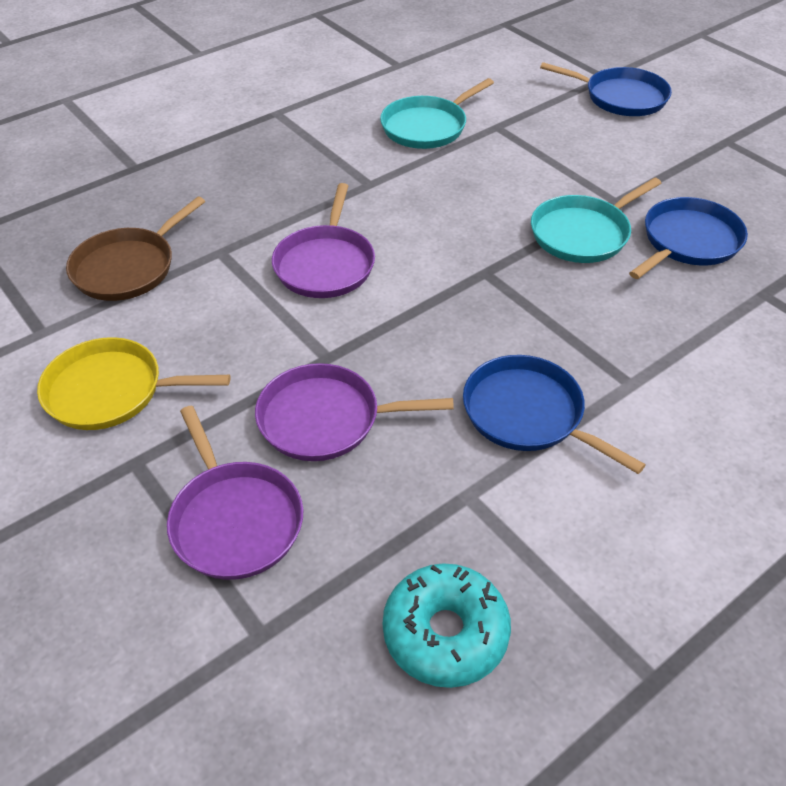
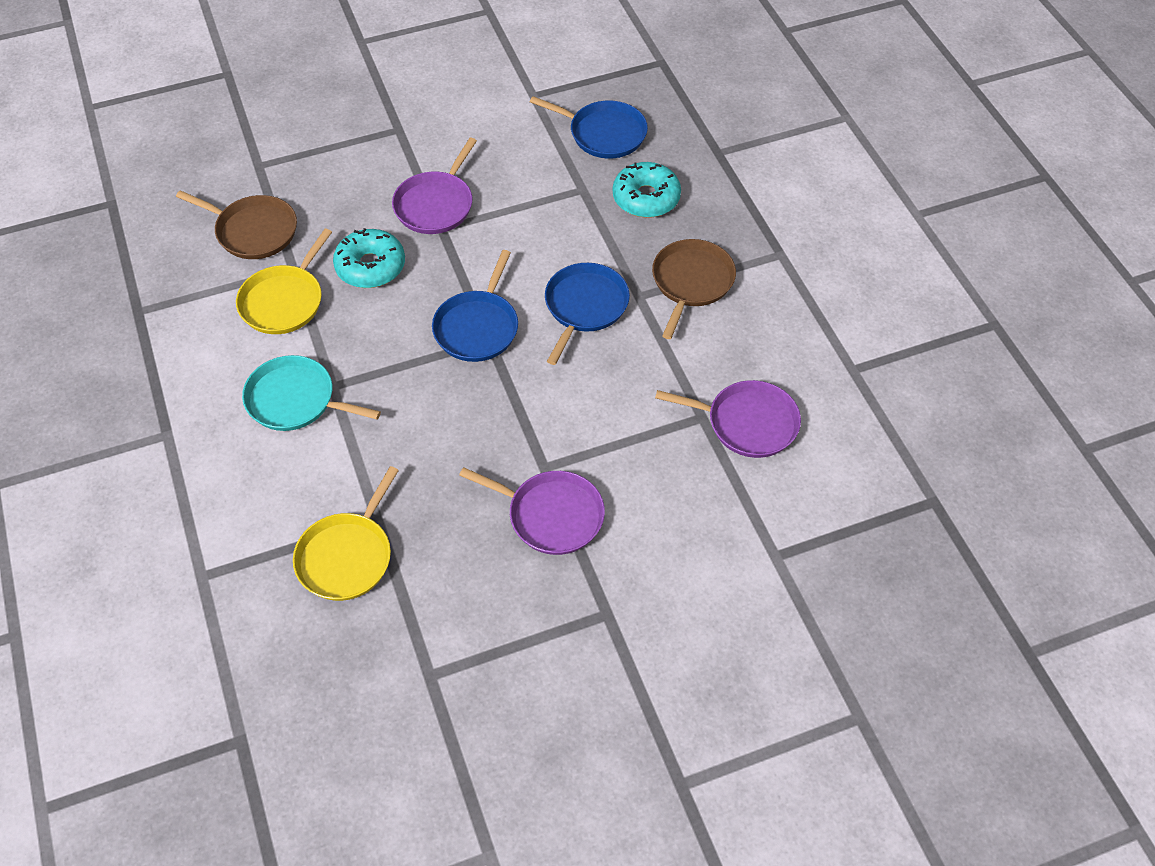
brown pan: [66,196,205,301] = 1 -> [176,190,297,259] [652,239,736,339] = 2
turquoise donut: [383,563,511,688] = 1 -> [333,228,405,288] [613,162,681,218] = 2
turquoise pan: [380,78,494,149] [531,177,661,263] = 2 -> [242,355,381,431] = 1
yellow pan: [37,337,231,430] = 1 -> [236,229,332,334] [293,466,399,601] = 2

